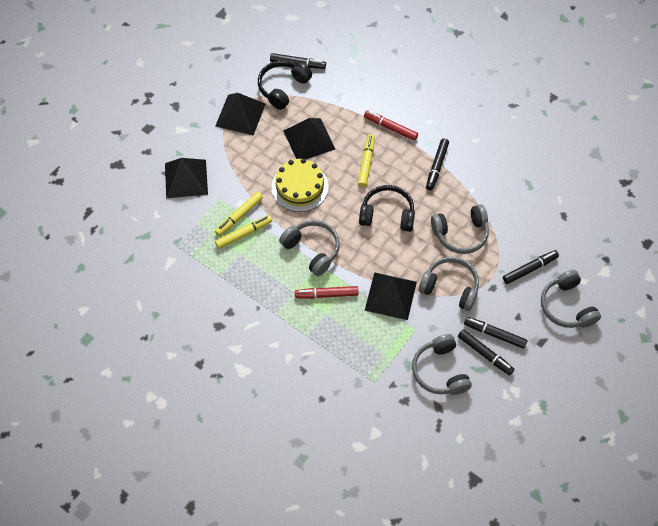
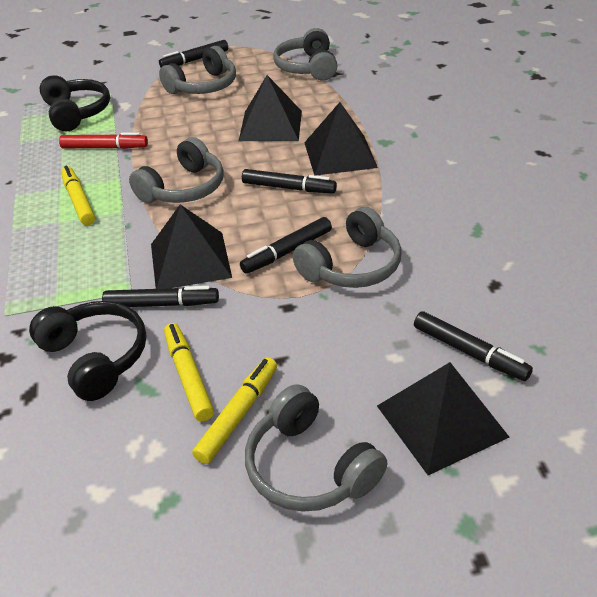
red marker: [295,286,358,299] [364,110,418,141] = 2 -> [59,132,148,149] = 1
yellow cake: [272,158,328,212] = 1 -> none = 0

